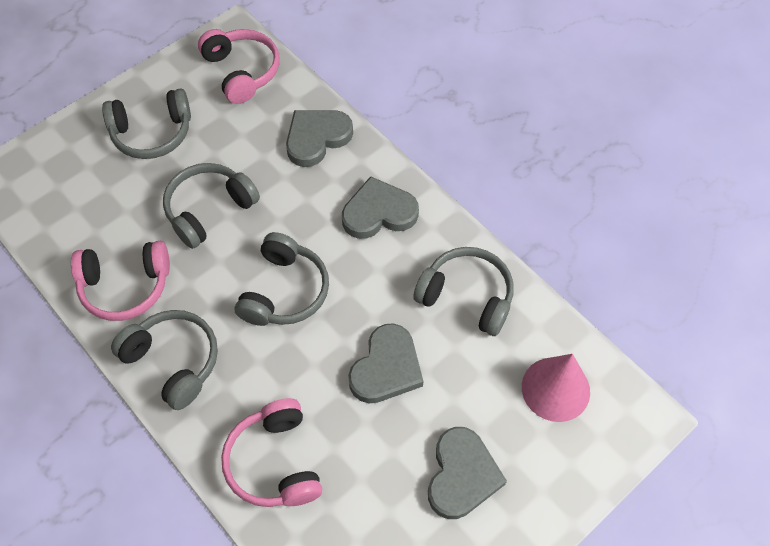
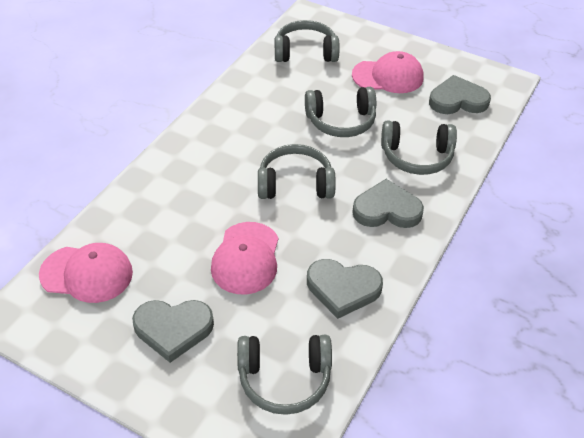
pink cap: none = 0 -> [39,243,133,303] [211,222,279,295] [352,51,423,93] = 3
pink cone: [522,354,590,422] = 1 -> none = 0
pink headphones: [71,241,170,321] [198,29,280,104] [221,398,322,507] = 3 -> none = 0

